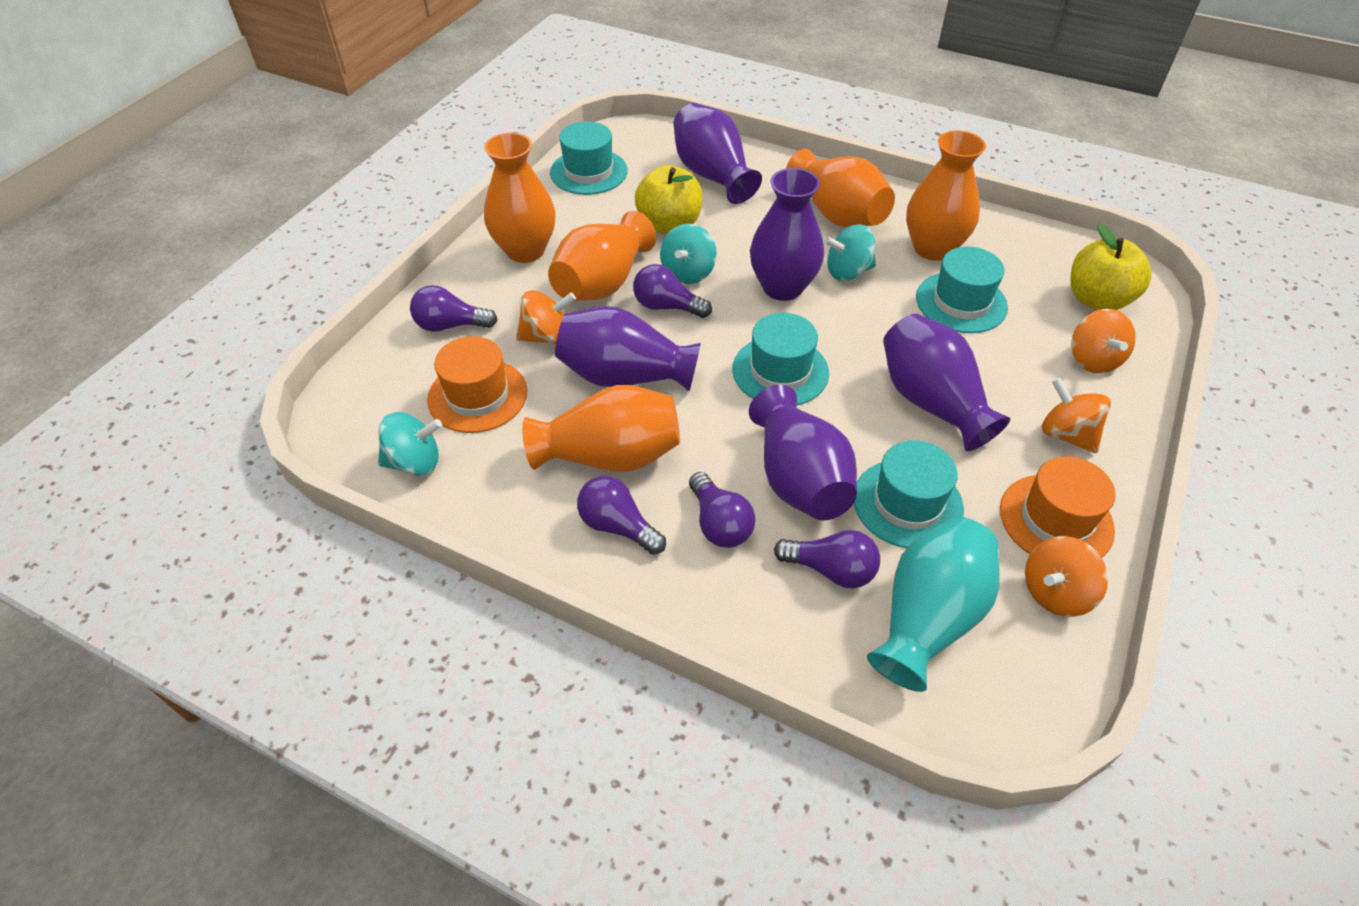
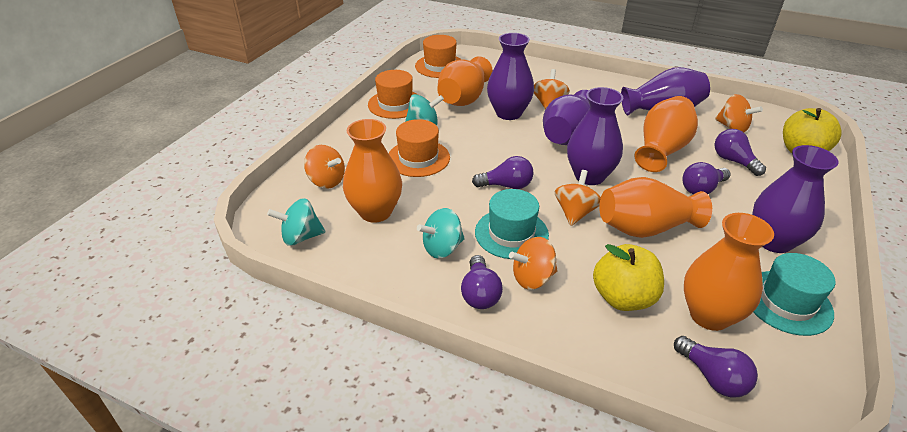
orange hat: [427,336,527,433] [1000,456,1116,558] = 2 -> [368,70,418,119] [389,119,450,177] [415,35,462,78] = 3
orange spinning top: [516,290,576,344] [1025,536,1108,617] [1042,377,1111,453] [1071,309,1136,373] = 4 -> [304,145,345,188] [509,237,558,290] [534,69,570,110] [555,170,601,226] [715,94,763,132] = 5
turquoise hat: [550,122,628,195] [732,313,829,405] [854,440,964,548] [916,246,1008,333] = 4 -> [475,189,549,259] [753,253,836,336] = 2
turquoise vase: [867,516,1000,692] = 1 -> none = 0

